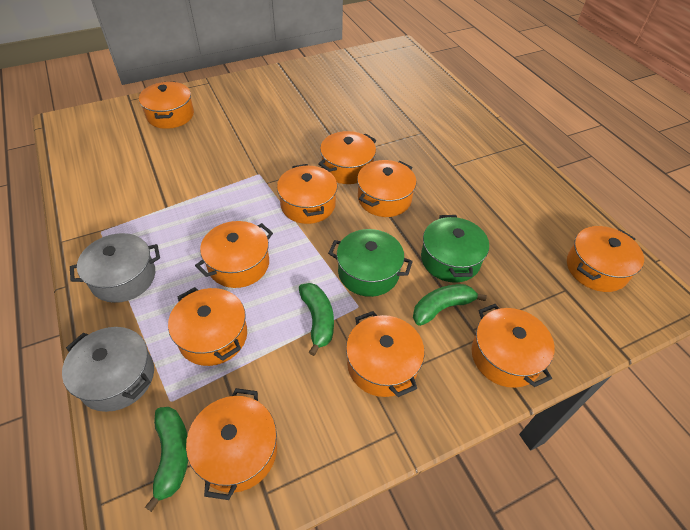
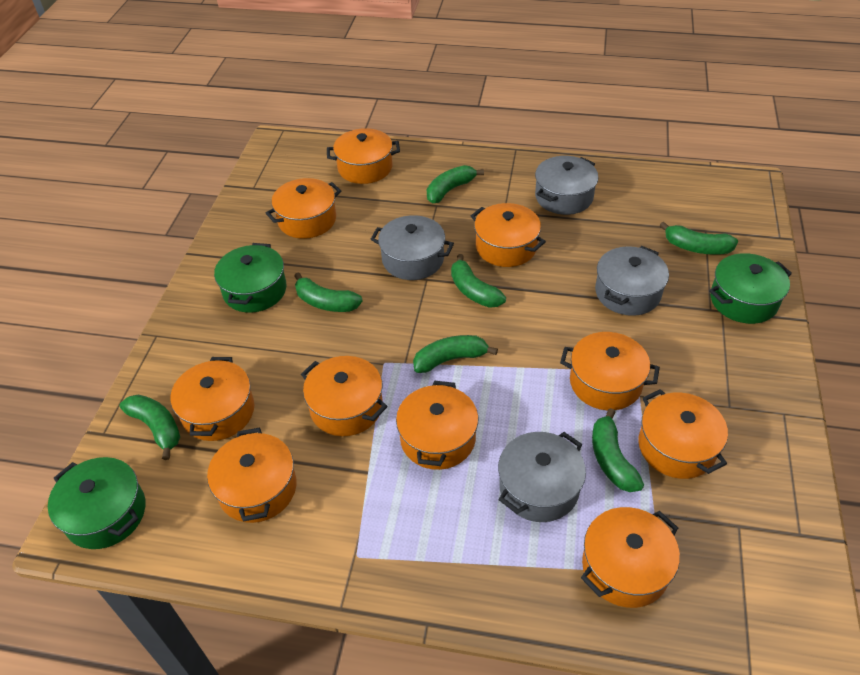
green banana: [145,407,188,512] [299,283,334,356] [413,284,487,326] = 3 -> [120,395,180,460] [294,272,363,312] [413,335,498,373] [427,165,484,203] [451,254,506,308] [592,408,644,492] [659,222,738,255] = 7
green pot: [328,229,413,297] [421,215,489,283] = 2 -> [48,457,146,549] [214,243,286,313] [709,253,792,324] = 3
grey pot: [62,327,154,412] [70,233,160,303] = 2 -> [370,215,454,280] [498,432,586,522] [535,156,599,215] [595,246,669,316] = 4

